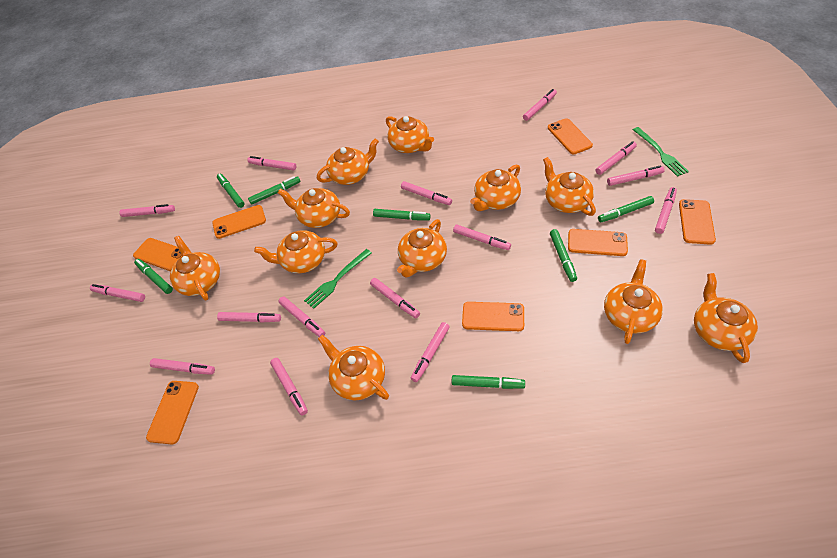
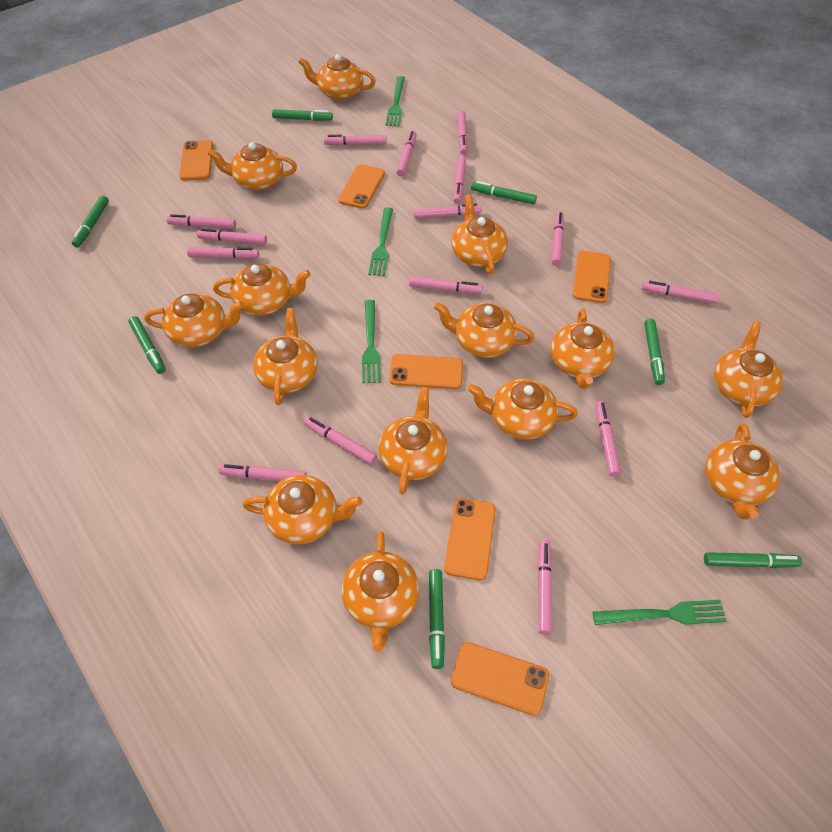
green fork: [304,249,372,309] [633,127,689,177] = 2 -> [362,300,381,383] [368,207,393,276] [386,76,405,126] [593,600,727,625] = 4
orange phone: [133,238,182,271] [146,381,199,445] [212,205,266,239] [462,302,524,331] [548,118,593,154] [568,229,628,256] [679,199,716,245] = 7 -> [179,140,213,181] [338,164,385,209] [389,354,463,389] [444,498,496,580] [451,642,549,716] [573,251,611,303] = 6
orange teapot: [170,236,220,301] [254,230,338,273] [278,188,350,228] [317,138,379,185] [318,335,389,400] [386,116,434,153] [397,219,447,278] [470,165,521,211] [543,157,596,216] [604,259,663,344] [694,273,758,363] = 11 -> [145,293,244,347] [208,142,297,190] [213,263,311,316] [243,475,362,544] [253,308,318,405] [299,54,376,100] [342,531,419,652] [379,387,448,494] [434,302,534,358] [451,194,508,274] [468,379,578,439] [551,308,615,389] [705,423,780,519] [714,321,783,418] = 14

